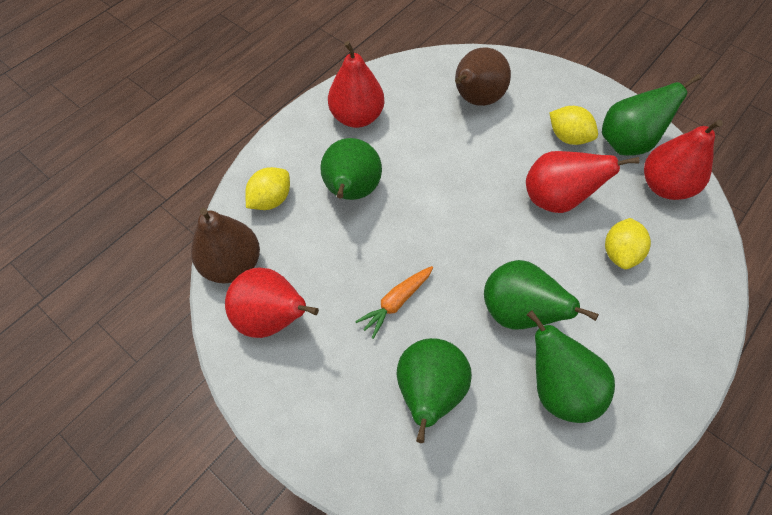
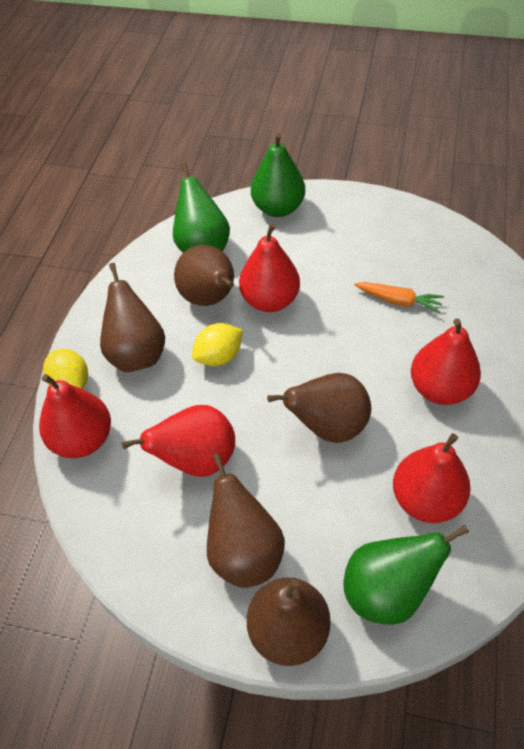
brown pear: [191,208,260,284] [455,48,511,106] = 2 -> [100,263,165,372] [174,245,234,306] [207,453,285,588] [247,577,331,666] [267,373,371,443] = 5
green pear: [320,138,382,200] [397,338,472,443] [484,260,599,329] [527,310,615,423] [602,74,701,156] = 5 -> [173,162,230,253] [251,133,305,217] [344,525,469,625] = 3
red pear: [225,268,319,338] [328,41,385,128] [526,151,639,213] [644,120,723,200] = 4 -> [39,374,111,458] [122,405,235,477] [239,223,300,312] [393,433,471,523] [411,318,481,405] = 5
yellow lemon: [245,167,290,210] [549,106,598,145] [605,218,651,269] = 3 -> [43,349,88,389] [192,323,243,366] = 2

